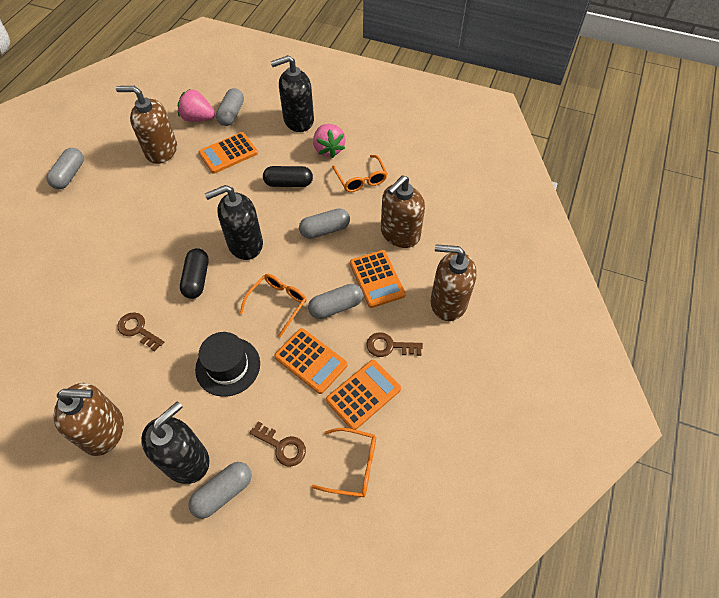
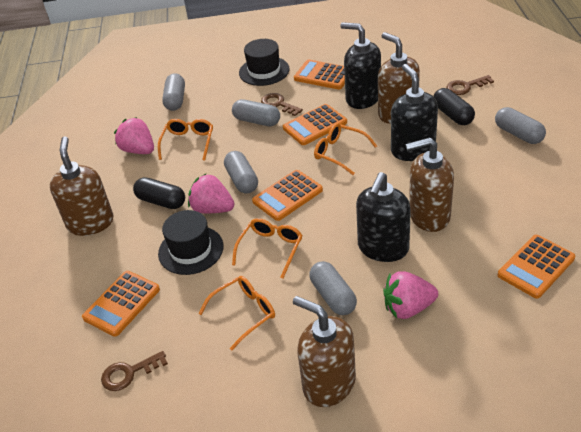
black hat: [195,332,260,397] = 1 -> [158,210,224,275] [239,39,290,86] = 2
orange calculator: [199,132,258,174] [274,328,347,394] [326,360,401,430] [350,250,406,308] = 4 -> [82,271,160,337] [252,170,323,221] [283,104,347,145] [294,60,345,89] [498,235,575,299] = 5
orange glasses: [240,274,307,337] [312,428,376,497] [332,155,387,192] = 3 -> [158,119,213,161] [198,276,275,350] [232,218,303,278] [314,123,377,175] = 4
pink strawberry: [178,89,215,122] [313,124,345,158] = 2 -> [114,117,154,154] [188,174,234,213] [383,271,438,319] = 3

